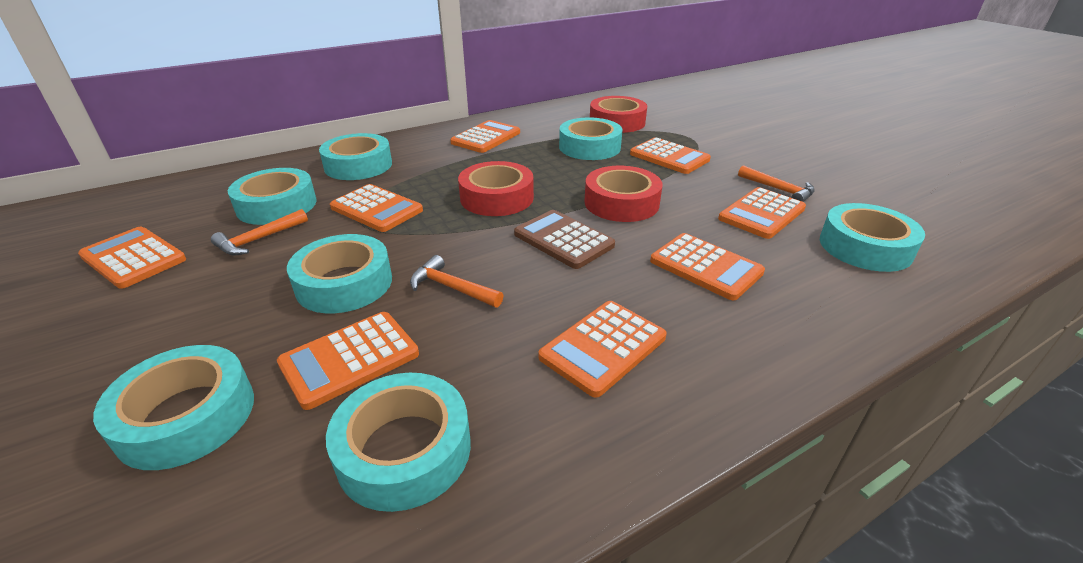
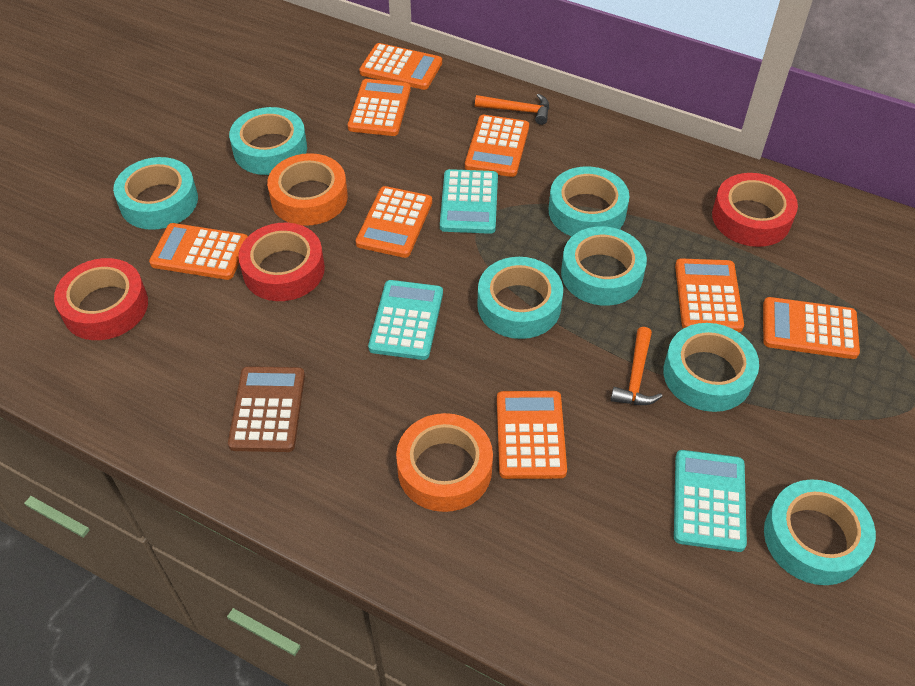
orange hammer: [211,209,308,256] [410,255,504,308] [738,165,815,202] = 3 -> [475,94,549,125] [611,327,663,405] = 2
orange tape: none = 0 -> [267,153,348,226] [396,413,493,512] = 2
turquoise calculator: none = 0 -> [368,280,443,360] [440,169,498,234] [674,450,747,552] = 3

